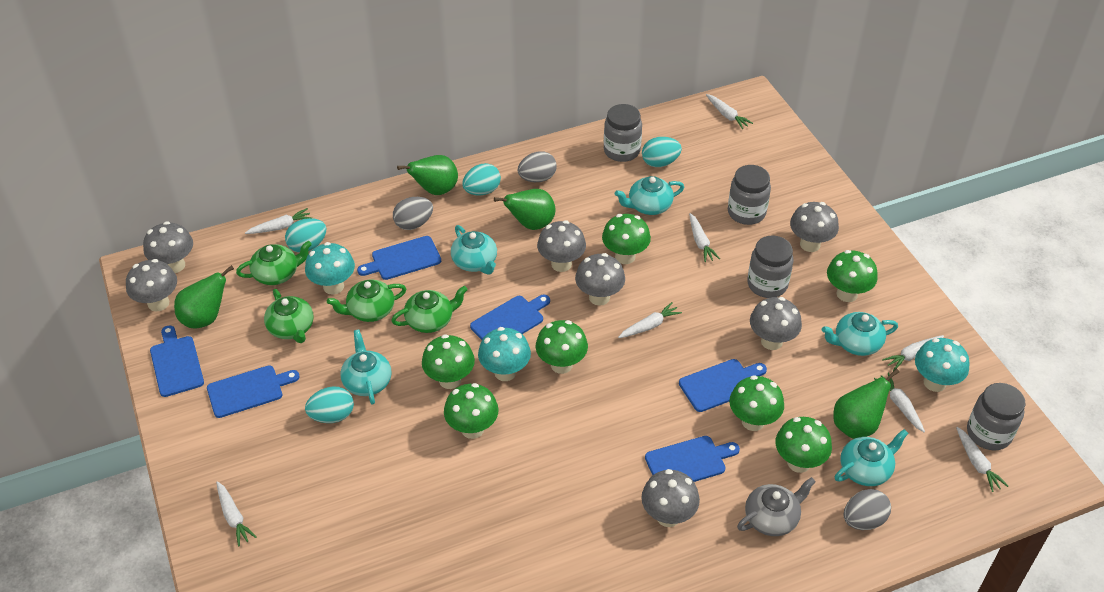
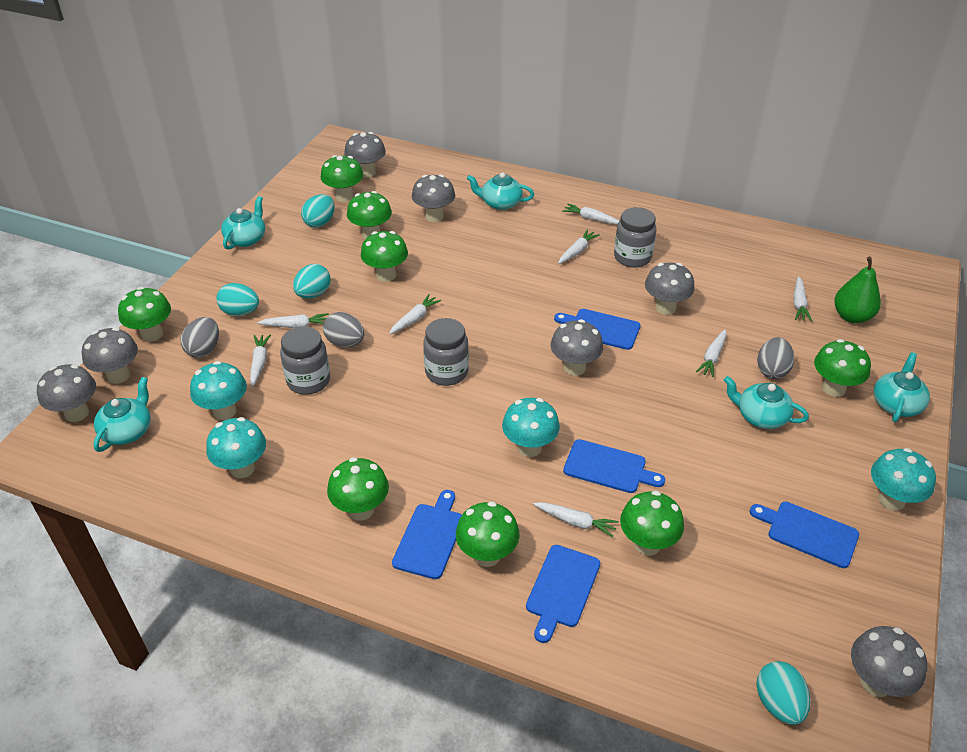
blue cutting board: [150,325,204,397] [207,366,300,418] [357,236,441,280] [470,295,550,340] [645,436,740,482] [679,359,767,412] = 6 -> [392,490,462,579] [526,545,600,643] [554,309,641,350] [563,439,665,493] [750,502,859,568] = 5
green mushroom: [422,334,475,389] [444,383,499,439] [536,320,588,374] [602,214,651,264] [729,375,784,431] [776,417,832,473] [827,250,878,302] = 7 -> [118,287,171,342] [321,155,363,202] [327,457,389,521] [347,191,392,239] [361,231,408,282] [456,501,520,567] [620,491,684,556] [814,339,871,397] = 8
green pear: [174,265,234,328] [397,155,458,195] [494,189,555,230] [833,368,899,439] = 4 -> [834,257,881,323] = 1
green teapot: [236,241,312,285] [264,289,314,343] [327,279,406,322] [391,286,468,333] = 4 -> none = 0
grey jar: [604,104,642,162] [728,165,771,225] [747,235,793,298] [967,383,1025,451] = 4 -> [280,326,330,395] [423,318,469,386] [614,207,656,268] = 3
grey teapot: [737,477,816,536] = 1 -> none = 0
turquoise mushroom: [305,242,355,295] [478,327,531,381] [915,338,970,392] = 3 -> [190,361,247,420] [206,417,266,478] [502,398,560,457] [871,448,936,511] = 4

